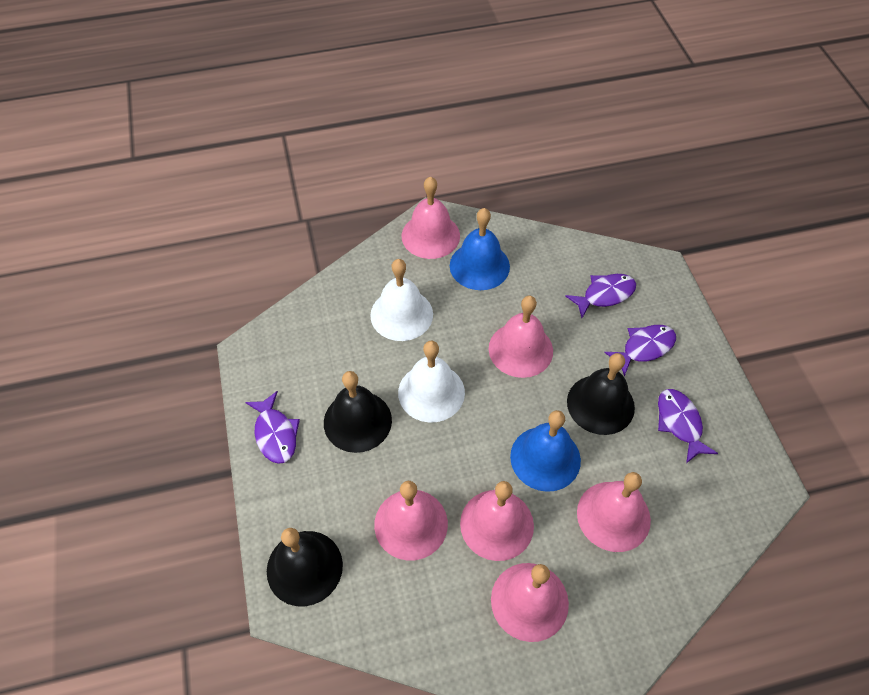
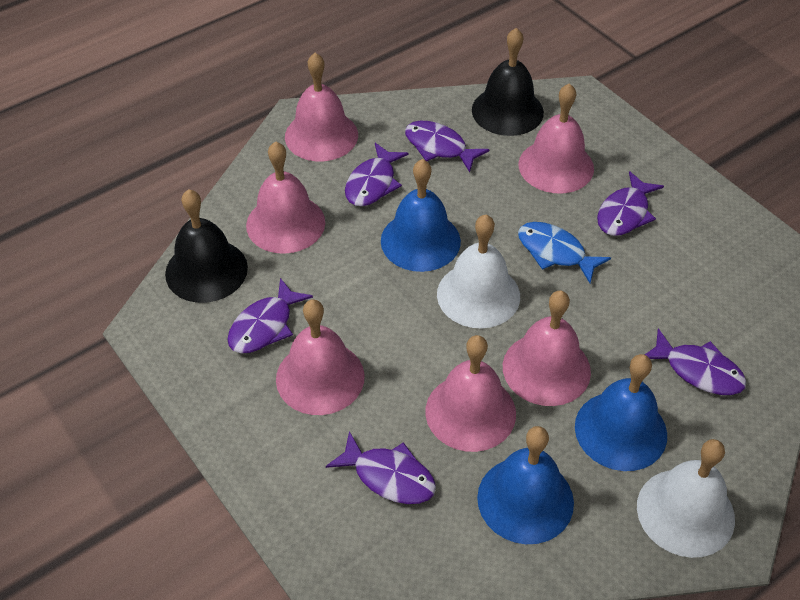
black bell: [267,528,343,606] [324,371,392,453] [567,353,635,435] = 3 -> [165,189,248,303] [472,28,544,136] = 2
blue bell: [450,208,510,290] [510,410,581,492] = 2 -> [381,159,461,272] [477,426,574,544] [575,354,667,471] = 3
blue fish: none = 0 -> [518,222,611,283] = 1
purple fish: [245,391,300,464] [565,274,636,318] [604,325,676,377] [658,389,718,463] = 4 -> [227,278,313,353] [326,431,436,504] [345,143,408,206] [405,121,489,172] [597,171,664,236] [644,329,746,395] = 6

